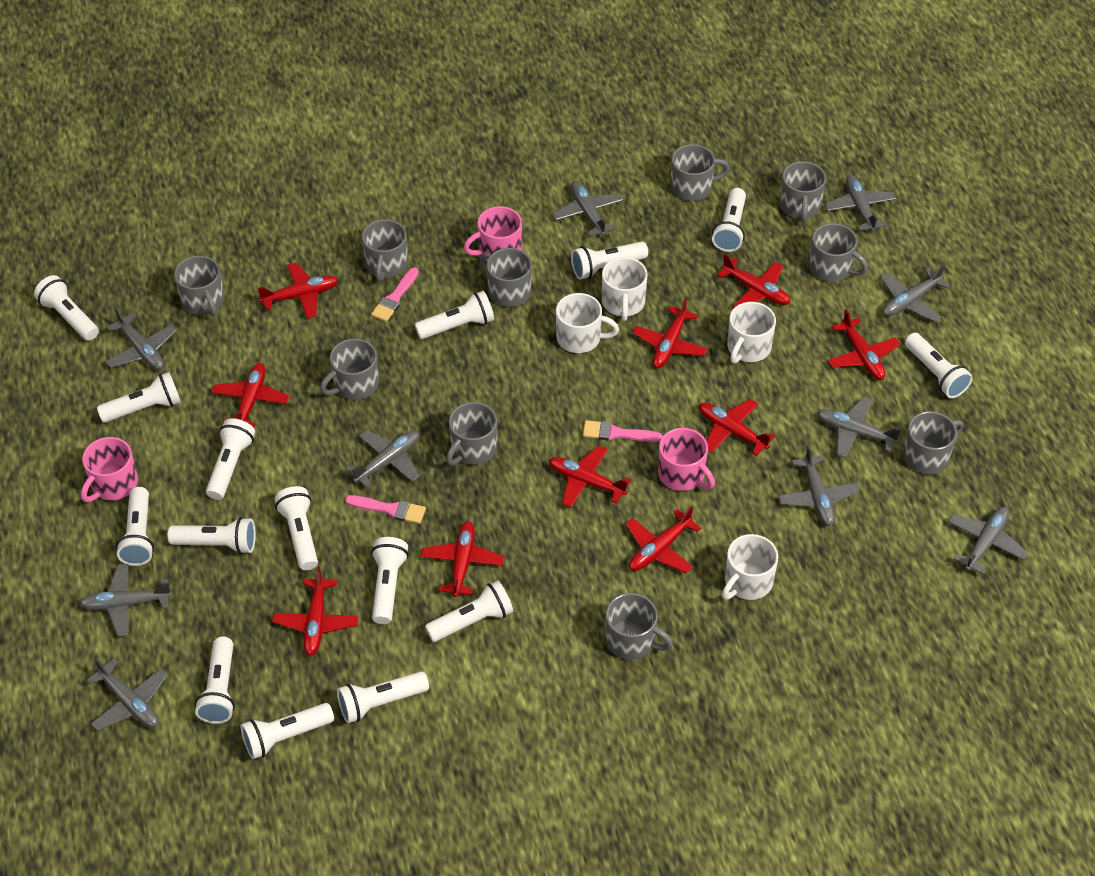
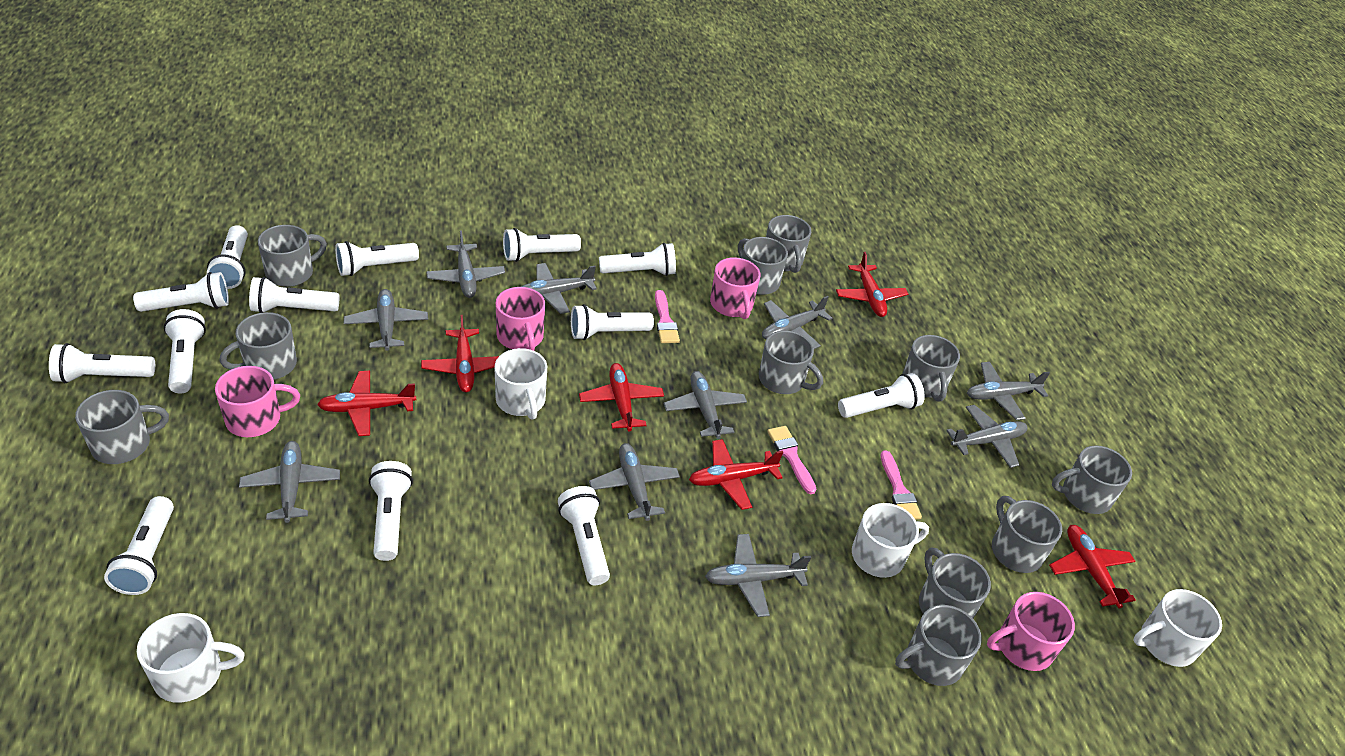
grey mug: [174,256,224,317] [320,339,379,400] [362,219,408,282] [446,402,497,465] [479,248,532,307] [605,593,673,660] [670,144,730,201] [779,161,826,222] [809,223,868,282] [903,411,964,474] = 10 -> [75,390,169,464] [219,312,297,380] [258,225,327,287] [738,237,788,295] [759,331,823,394] [766,215,811,273] [895,605,982,686] [902,335,960,402] [919,547,991,618] [992,496,1062,573] [1052,445,1132,514] = 11
pink mug: [81,437,138,502] [464,206,522,261] [658,428,715,491] = 3 -> [215,366,300,437] [496,287,545,351] [710,257,761,319] [987,592,1075,671] = 4
red plane: [211,363,290,428] [258,263,338,319] [272,567,359,656] [420,521,505,597] [549,446,631,508] [626,506,701,573] [632,298,708,368] [699,399,775,456] [717,254,790,307] [828,309,900,380] = 10 -> [317,371,416,436] [421,315,499,392] [579,363,664,431] [689,439,783,510] [836,252,908,317] [1049,525,1136,609] = 6
white flashlight: [34,275,99,341] [97,372,181,423] [116,487,154,566] [167,517,256,554] [195,637,235,724] [206,418,255,500] [241,703,334,759] [275,486,318,570] [337,671,429,723] [371,537,409,624] [415,291,494,339] [425,580,513,642] [571,241,648,280] [712,188,746,252] [905,333,972,398] = 15 -> [49,343,155,383] [104,496,174,595] [133,272,229,312] [164,309,206,394] [207,225,248,289] [249,277,339,313] [335,241,419,276] [369,461,413,561] [503,228,581,262] [558,486,610,585] [571,304,654,340] [599,243,676,276] [838,373,925,418] = 13

